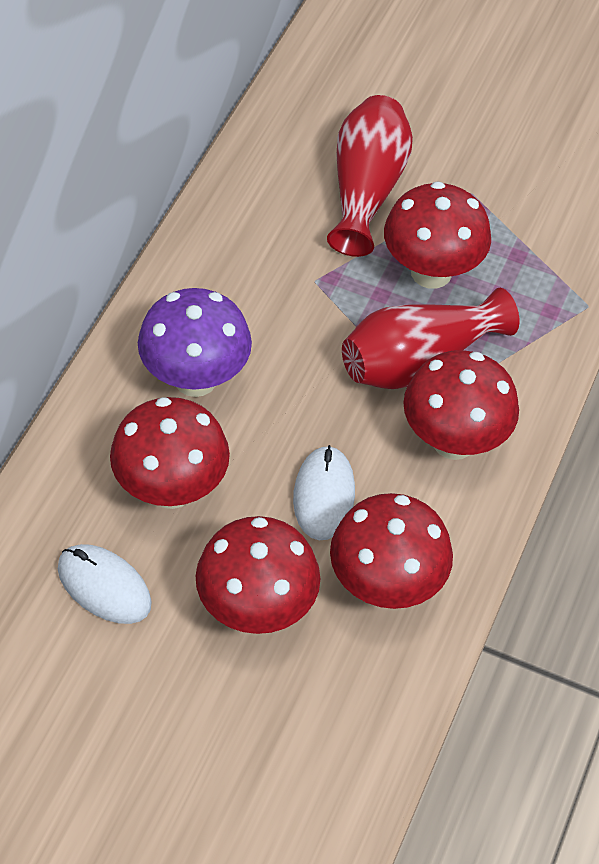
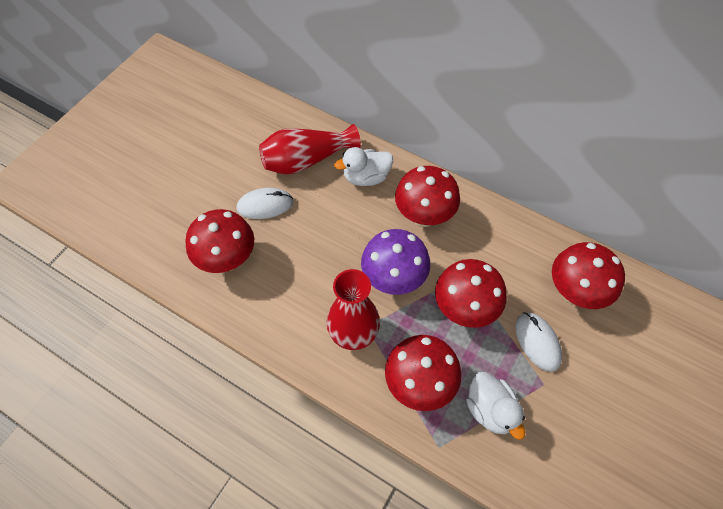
white duck: none = 0 -> [334,147,393,186] [466,372,525,440] = 2

